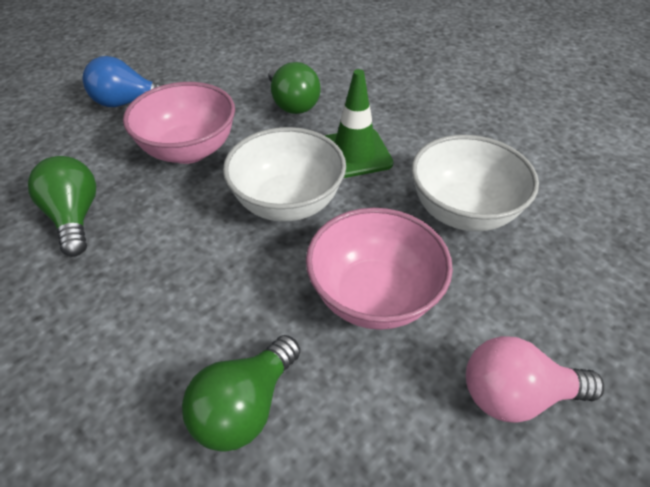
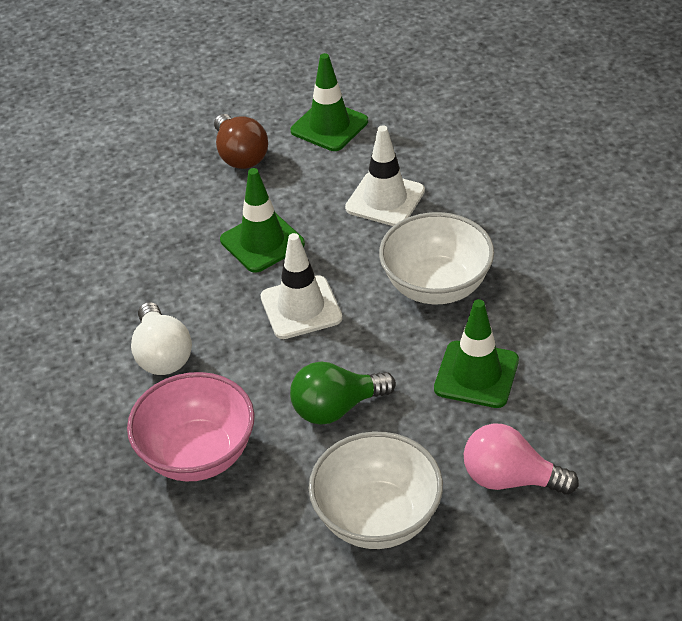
blue light bulb: [83,56,165,107] = 1 -> none = 0
brown light bulb: none = 0 -> [214,114,268,169] = 1
green light bulb: [28,156,96,256] [182,335,300,452] [269,62,321,114] = 3 -> [290,362,396,425] = 1
green traffic cone: [324,69,393,178] = 1 -> [220,168,305,273] [291,53,368,151] [434,299,519,408] = 3
pink bowl: [123,82,235,164] [306,208,453,330] = 2 -> [127,372,255,481] = 1
white light bulb: none = 0 -> [131,302,192,375] = 1
white traffic cone: none = 0 -> [260,233,343,339] [345,125,425,226] = 2

